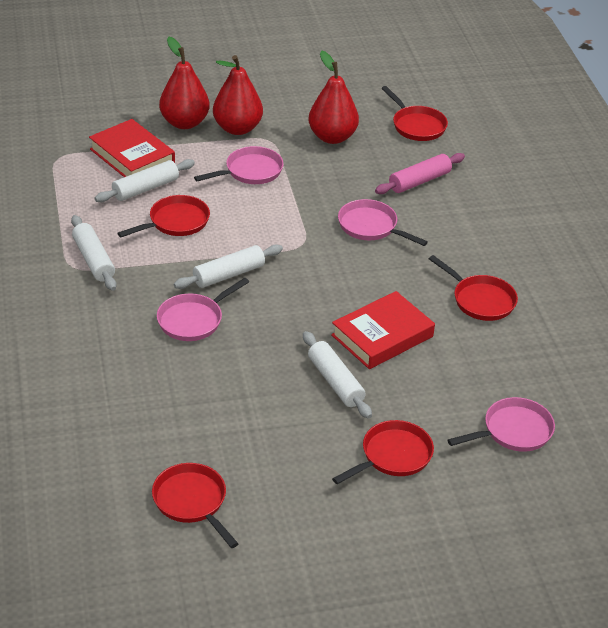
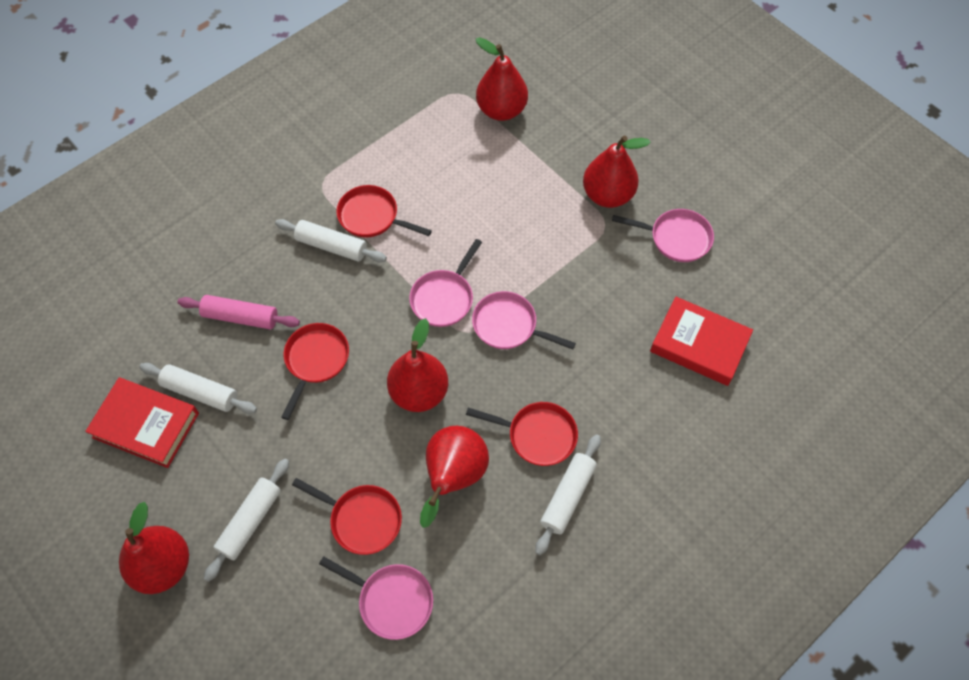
red pan: [117,195,210,237] [152,463,238,548] [332,420,434,484] [381,86,448,141] [429,255,518,321] = 5 -> [281,323,349,420] [292,478,402,555] [336,185,432,237] [466,402,578,466] = 4
red pear: [159,37,210,129] [213,55,263,135] [309,50,359,144] = 3 -> [119,502,189,594] [387,318,448,412] [420,426,489,528] [476,37,528,121] [583,135,651,208] = 5

